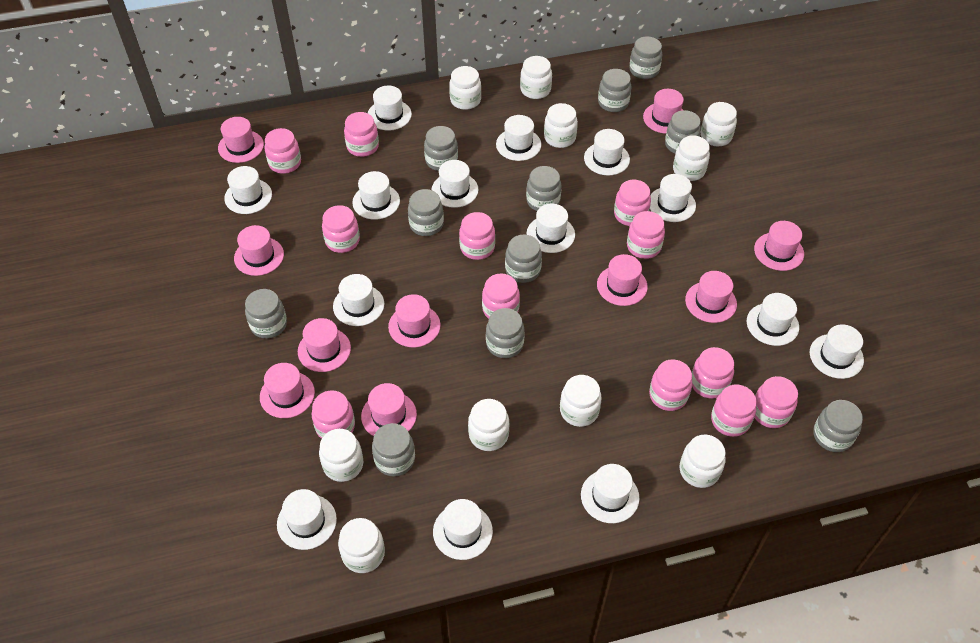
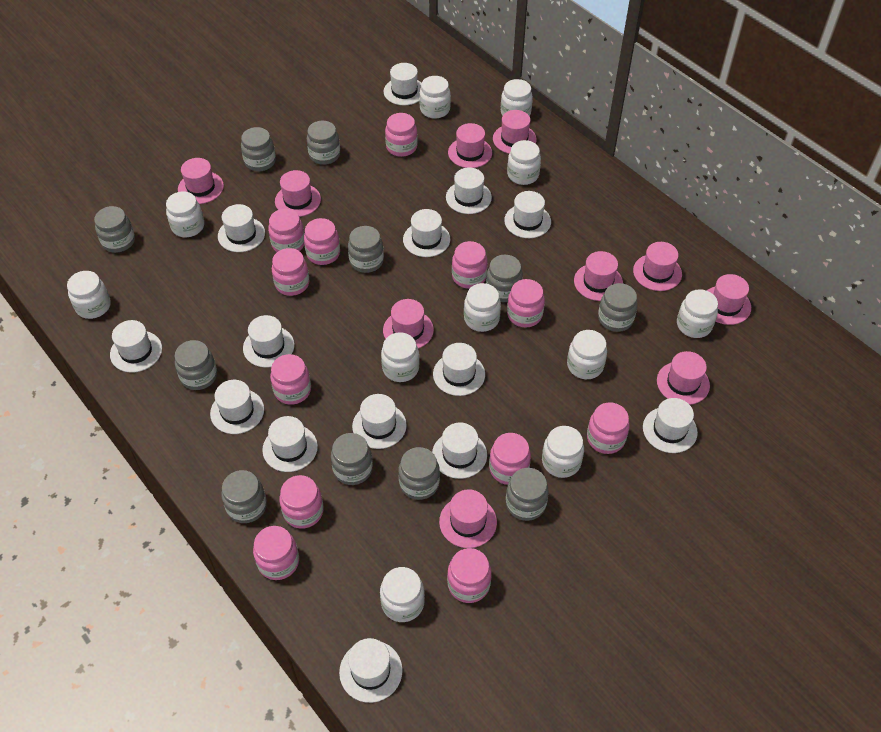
white jar: [319,429,363,482] [338,518,385,573] [449,66,481,110] [468,399,509,451] [520,56,552,99] [544,103,578,148] [560,375,602,427] [673,135,710,181] [679,434,726,488] [701,102,737,146] = 10 -> [67,271,111,319] [166,191,204,237] [380,567,425,622] [381,332,420,382] [419,76,451,119] [464,283,501,332] [501,79,533,116] [507,140,541,185] [542,426,584,478] [567,330,607,379] [677,289,718,338] = 11

